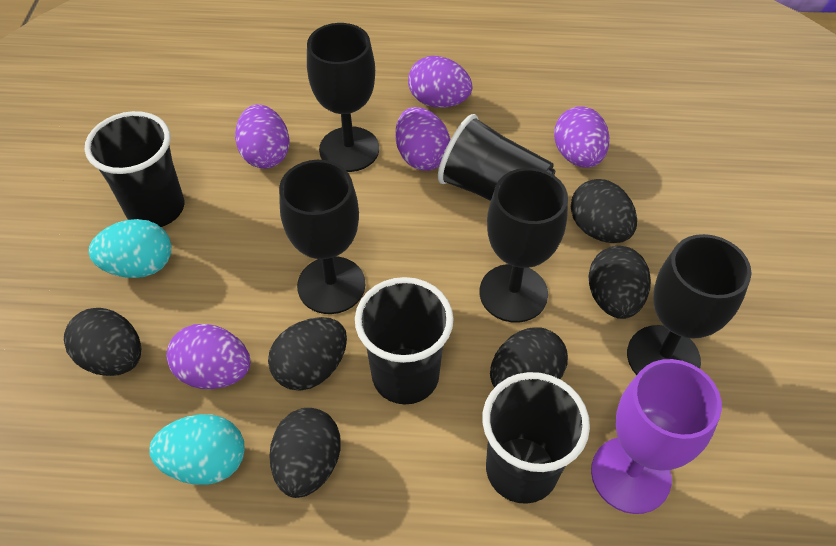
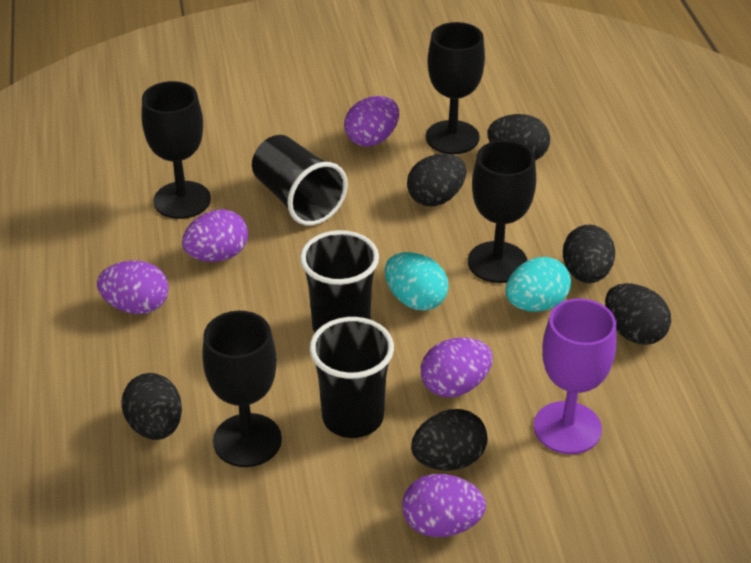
black cup: [85,111,184,227] [355,277,454,404] [438,114,555,201] [482,372,590,504] = 4 -> [252,135,348,226] [300,230,379,333] [310,317,394,438] = 3

